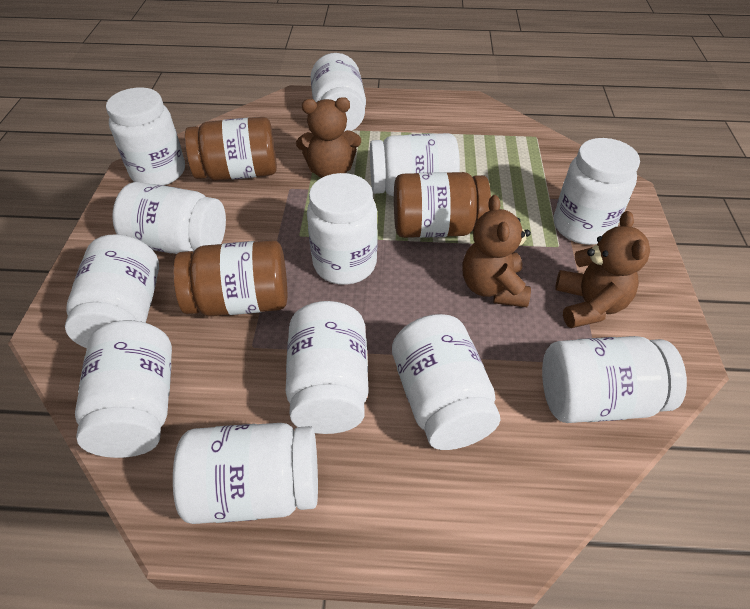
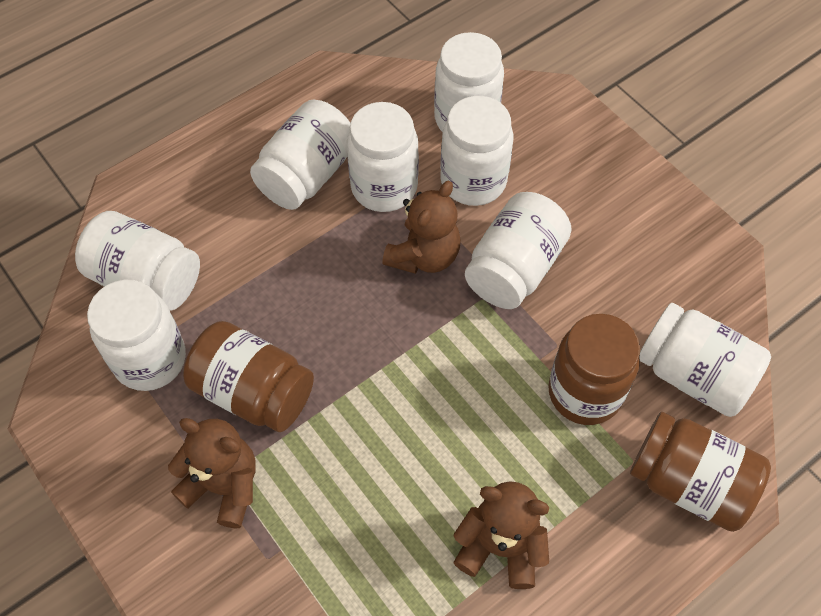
white jar: [65,235,159,348] [75,320,172,458] [106,88,185,185] [112,182,226,254] [173,423,318,524] [286,301,368,434] [307,173,378,285] [311,53,366,132] [370,133,460,196] [392,314,500,450] [542,336,687,423] [554,138,640,245] = 12 -> [75,211,200,311] [87,280,186,391] [250,100,350,210] [347,102,419,212] [434,32,504,132] [440,96,513,206] [465,192,572,309] [639,303,771,417] = 8

